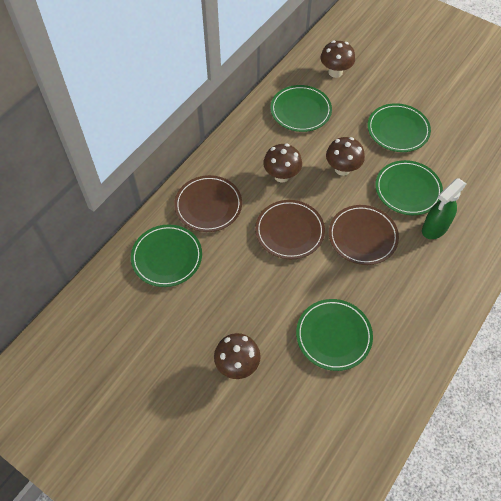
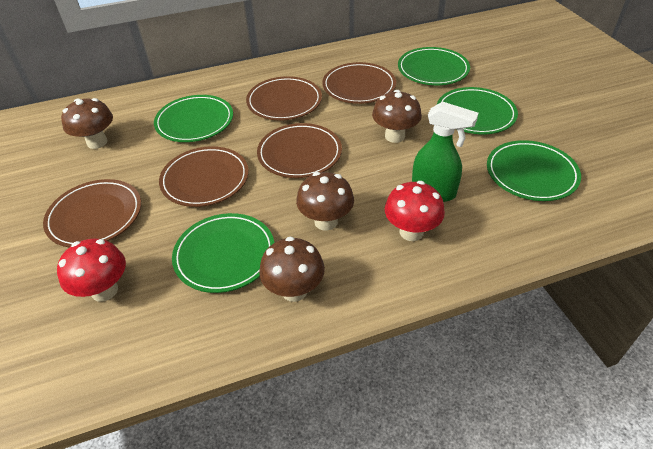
brown plate: [174,175,242,232] [255,200,325,259] [329,205,399,265] = 3 -> [43,179,141,247] [159,146,249,207] [246,76,322,120] [257,123,342,178] [322,62,396,104] = 5
red mushroom: none = 0 -> [57,238,126,302] [385,181,445,241] = 2

